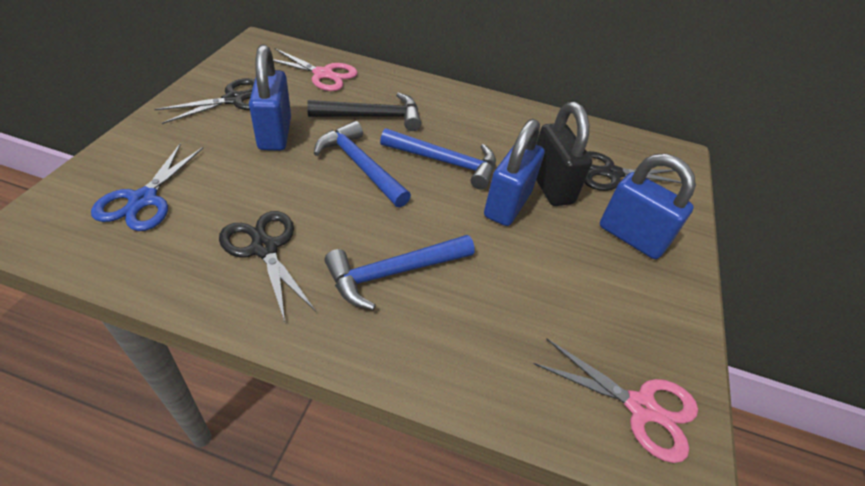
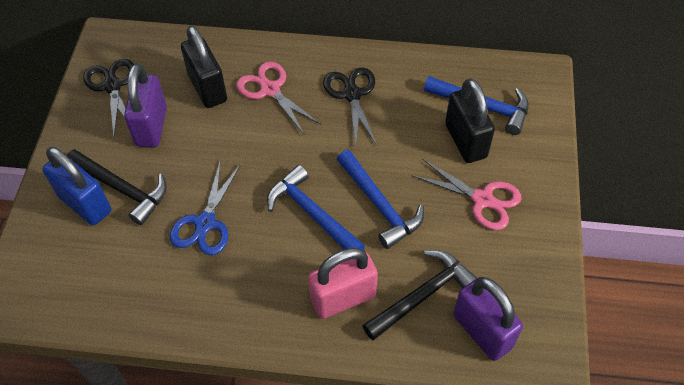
black hammer: [307,92,421,131] = 1 -> [67,149,167,225] [362,250,477,340] = 2
black padlock: [536,102,592,206] = 1 -> [181,26,227,108] [445,78,495,163] = 2
black scissors: [154,78,255,124] [219,211,316,322] [584,151,681,191] = 3 -> [83,59,134,138] [323,67,377,146] = 2
blue padlock: [249,44,291,151] [484,119,545,226] [600,153,696,259] = 3 -> [42,147,111,225] = 1
pink padlock: none = 0 -> [308,248,378,319] = 1
purple padlock: none = 0 -> [124,63,167,147] [453,277,523,361] = 2

